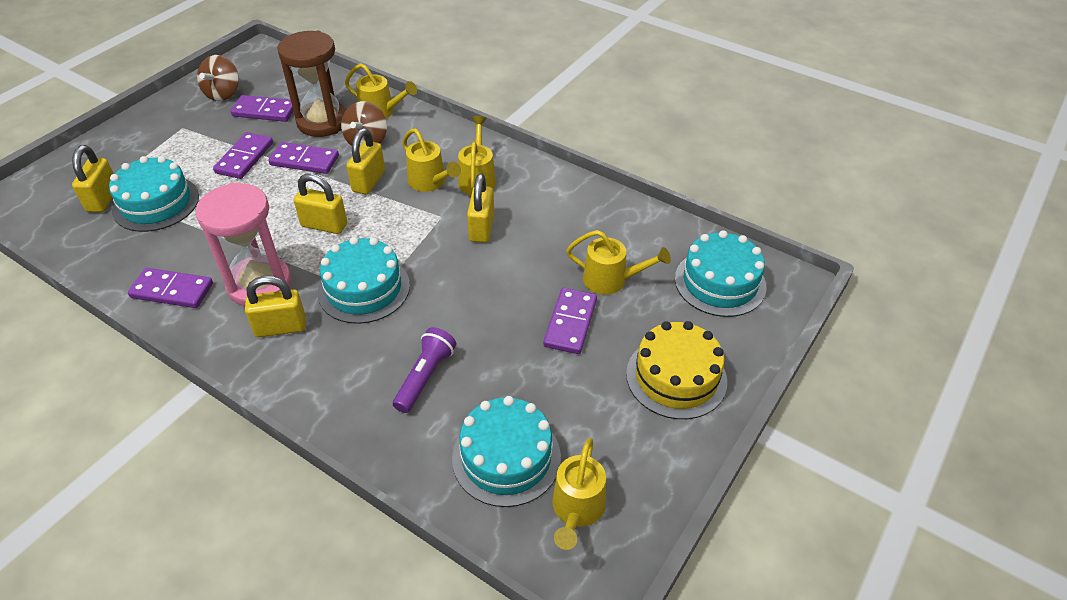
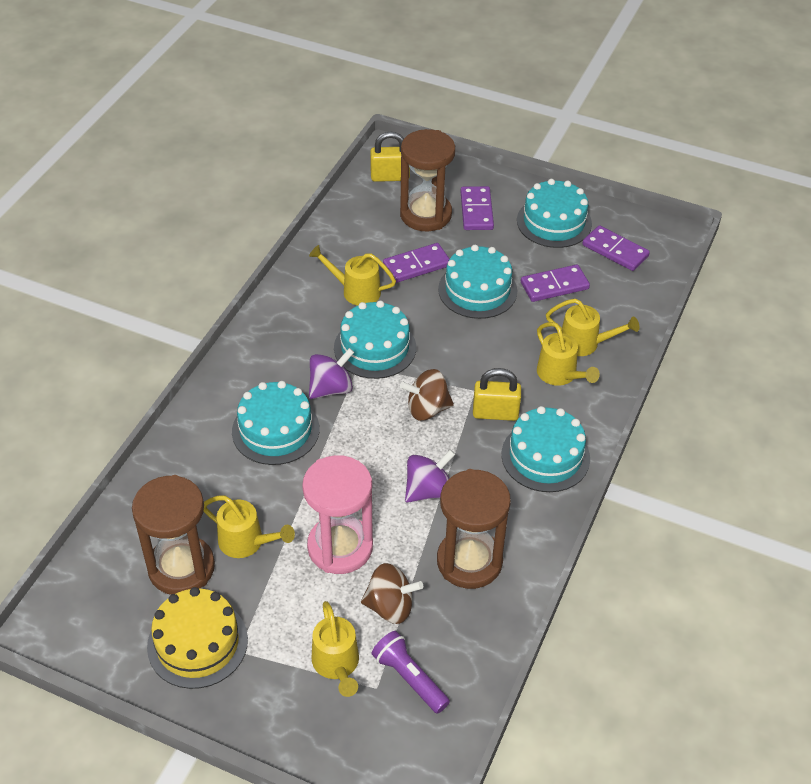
brown hourglass: [277,31,346,137] = 1 -> [132,475,215,595] [400,129,455,231] [437,469,511,589] = 3
purple domino: [128,268,213,308] [213,132,273,179] [231,95,294,122] [268,142,339,174] [543,288,597,354] = 5 -> [383,243,449,283] [460,186,494,230] [521,264,590,302] [582,225,650,271] = 4
purple spinning top: none = 0 -> [309,348,354,399] [405,450,455,503] = 2
turquoise cake: [109,156,199,232] [317,237,410,324] [452,396,561,507] [675,230,767,317] = 4 -> [232,381,319,465] [334,301,416,379] [438,245,517,319] [501,406,590,492] [517,179,592,248] = 5
yellow padlock: [72,145,114,212] [245,276,306,337] [294,174,347,234] [346,128,385,194] [467,173,494,243] = 5 -> [370,132,410,182] [473,368,521,421] = 2

